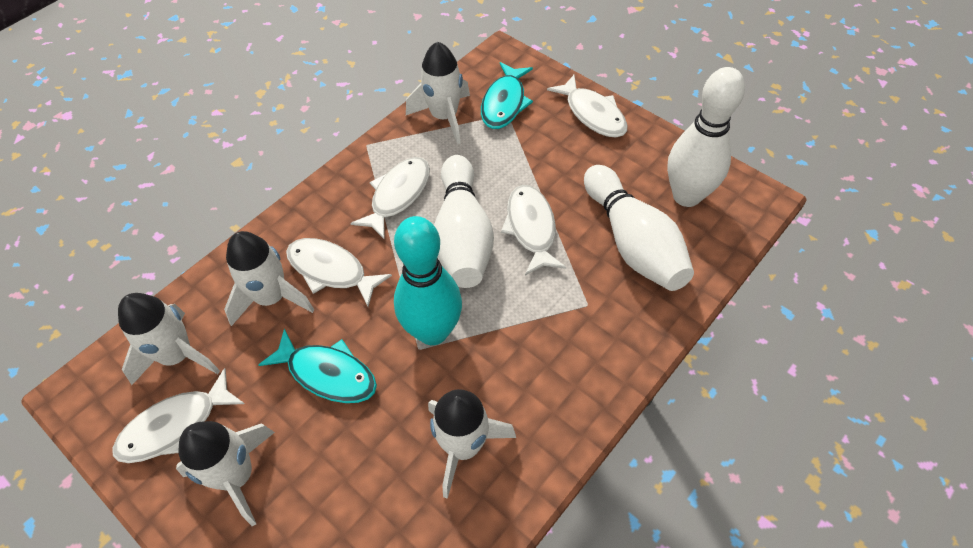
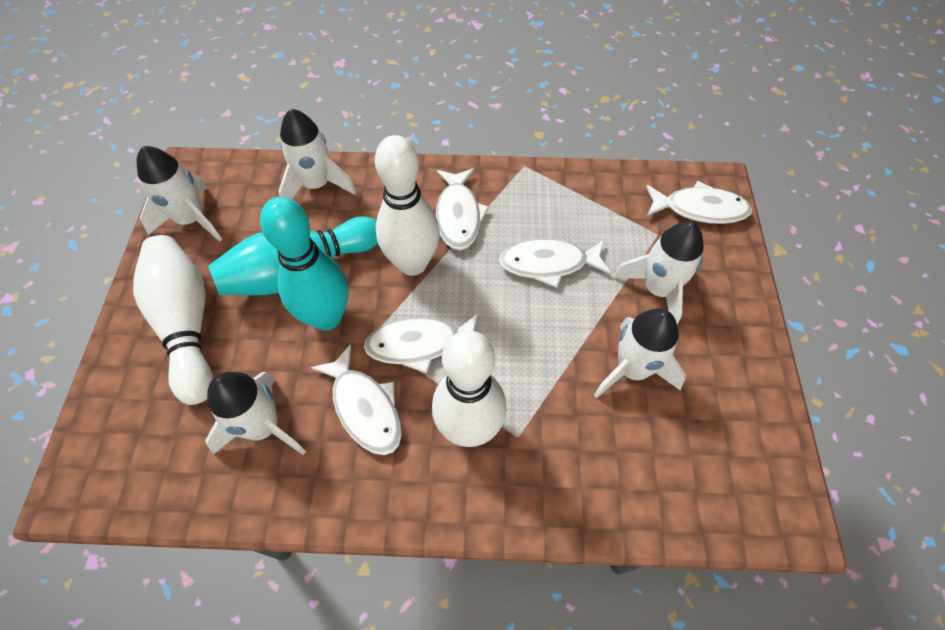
turquoise bowling pin: [394,216,462,345] = 1 -> [208,216,378,295] [260,197,348,331] = 2
turquoise fish: [259,329,377,403] [481,62,533,129] = 2 -> none = 0

